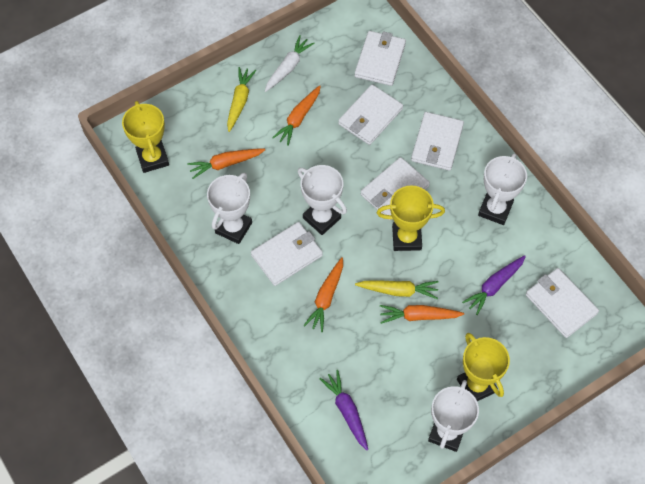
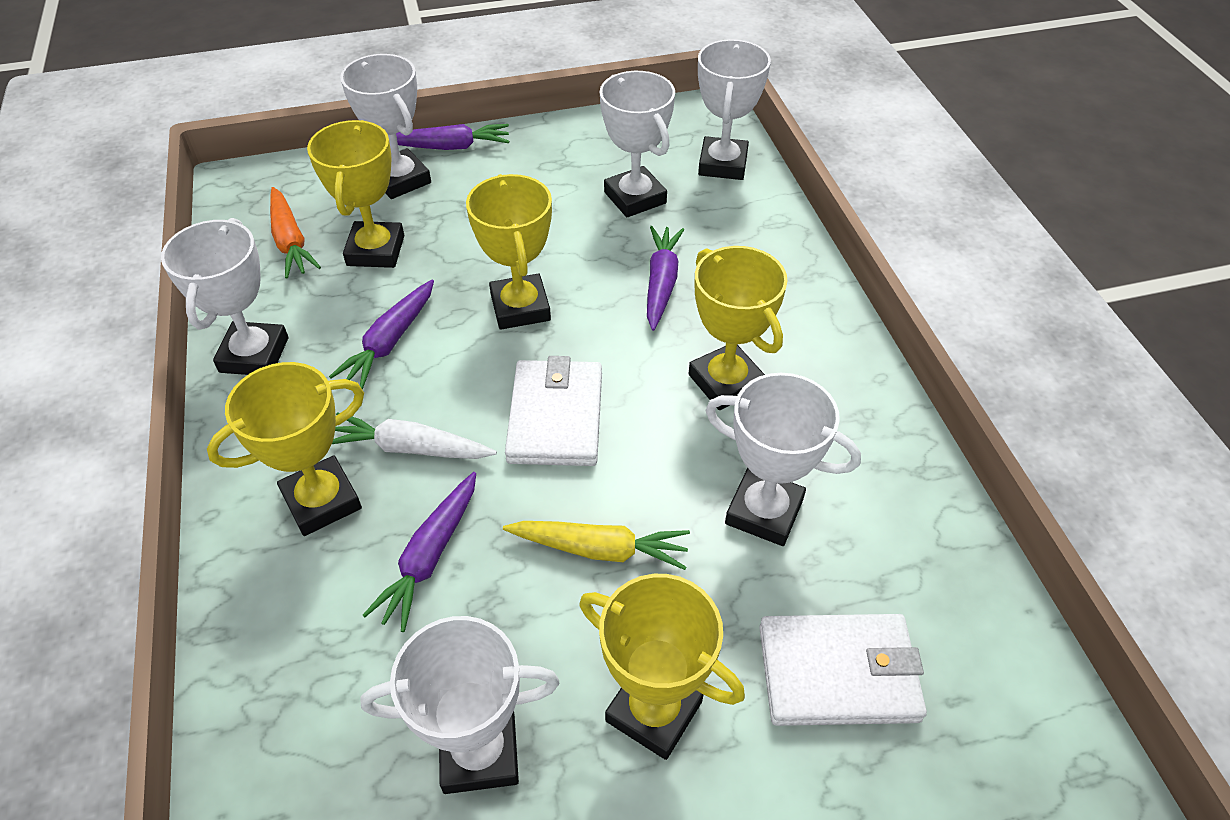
orange carrot: [187,149,265,179] [272,85,321,146] [303,257,343,332] [380,305,464,324] = 4 -> [270,187,321,279] = 1
purple carrot: [320,370,368,450] [462,255,526,315] = 2 -> [329,279,434,389] [362,472,476,632] [396,124,509,150] [647,226,684,331] = 4
white trophy: [207,173,252,244] [298,165,347,235] [428,380,479,452] [478,153,527,225] = 4 -> [161,218,288,375] [340,54,431,199] [360,616,559,794] [600,71,675,217] [698,39,771,180] [705,373,861,546] = 6
white wallet: [251,222,323,286] [338,85,403,145] [355,31,406,86] [361,157,430,220] [411,112,464,171] [526,268,599,338] = 6 -> [505,356,602,466] [759,614,927,726] = 2
yellow carrot: [227,67,256,132] [355,280,439,299] = 2 -> [503,521,690,570] = 1
yellow trophy: [122,101,169,173] [377,185,445,251] [457,333,510,401] = 3 -> [207,362,364,536] [307,120,404,268] [466,174,552,330] [580,574,745,760] [689,246,788,410] = 5

